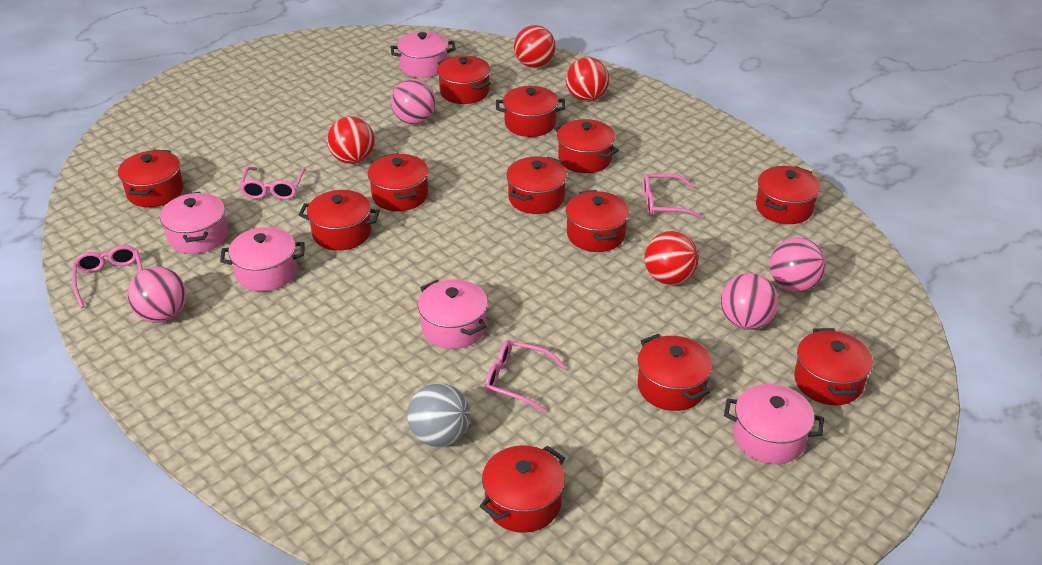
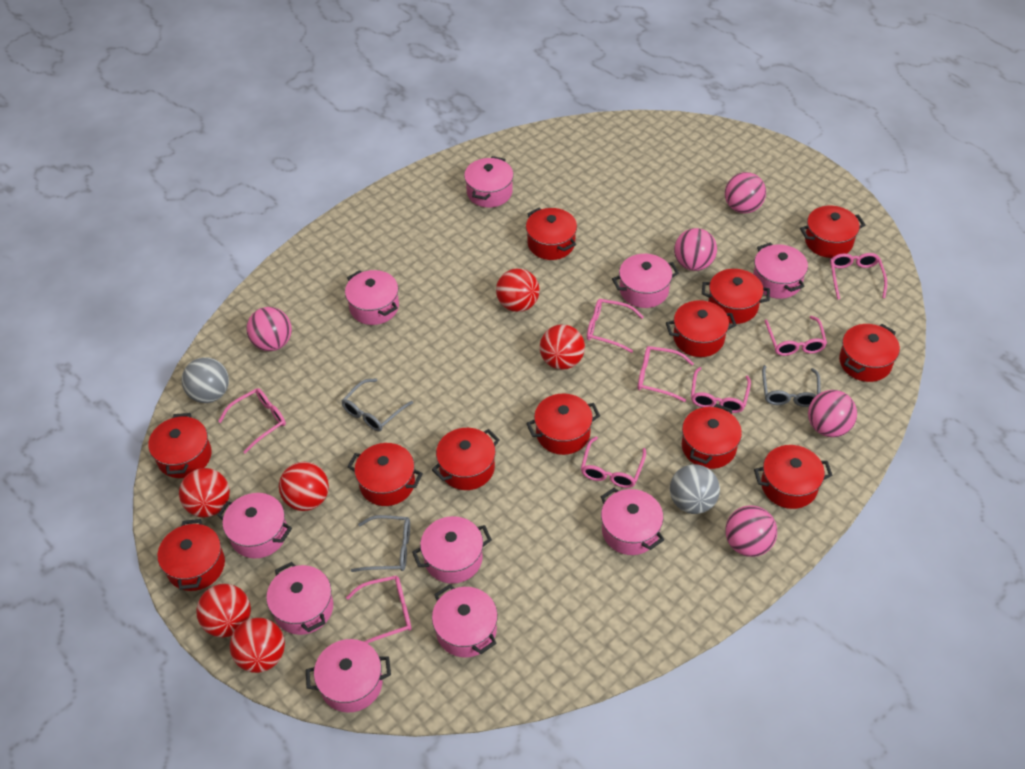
grey ball: [407,383,471,447] = 1 -> [182,357,229,403] [670,464,720,514] = 2
grey glasses: none = 0 -> [342,379,413,431] [351,515,410,572] [762,365,820,407] = 3
pink ball: [127,267,186,323] [391,79,436,124] [721,273,779,330] [770,238,826,292] = 4 -> [246,307,292,351] [674,228,717,271] [725,172,766,213] [725,505,777,557] [808,390,857,437] = 5
pink glasses: [72,245,143,308] [239,167,306,200] [485,340,566,413] [643,174,702,219] = 4 -> [218,388,286,454] [346,576,412,644] [581,437,646,488] [587,299,643,353] [638,346,694,402] [691,367,751,413] [765,316,827,356] [830,253,887,300] = 8
pink pot: [160,192,228,254] [220,227,305,292] [390,31,456,78] [418,279,488,349] [724,384,824,464] = 5 -> [217,493,292,558] [266,562,333,635] [306,639,391,713] [345,270,399,325] [412,516,492,584] [432,584,498,657] [464,156,514,207] [601,488,664,555] [612,254,679,308] [753,242,808,299] = 10
red ball: [327,117,375,164] [514,25,556,68] [566,57,610,102] [644,231,699,285] = 4 -> [179,468,230,518] [196,584,251,638] [230,618,285,673] [279,462,329,511] [496,268,540,312] [540,324,585,370] = 6

